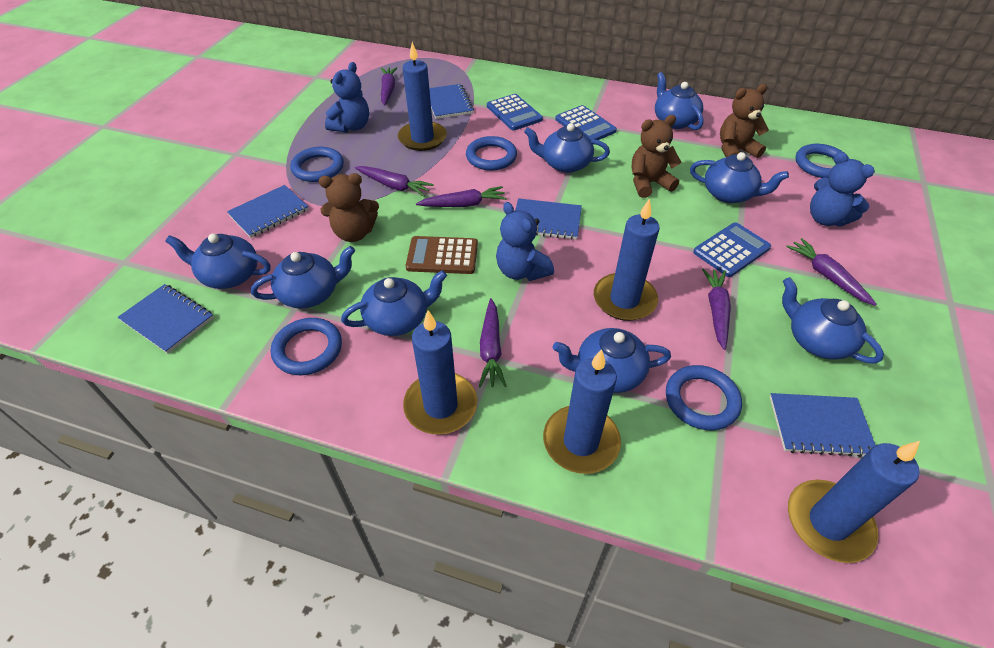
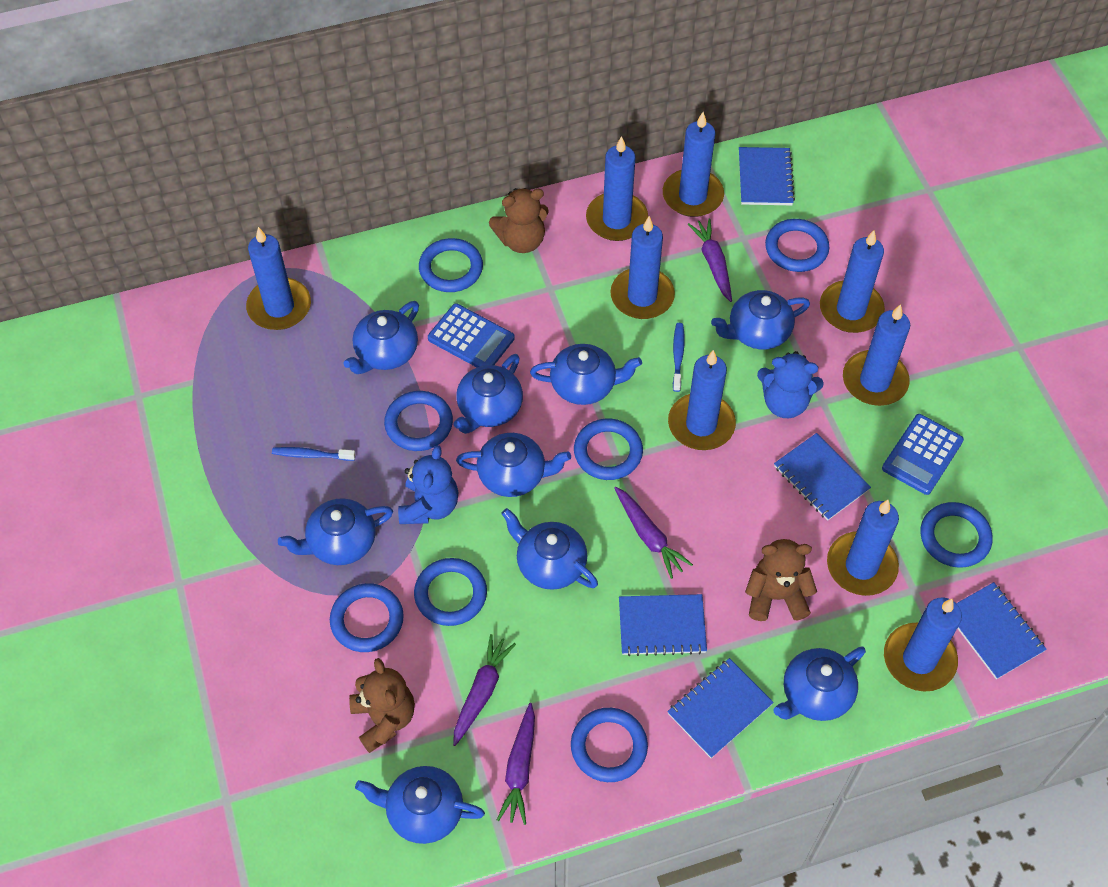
blue calculator: [487,94,543,130] [555,105,617,140] [693,222,771,277] = 3 -> [428,303,515,367] [882,414,964,495] = 2
blue candle: [398,42,447,151] [403,310,477,435] [543,349,621,474] [594,198,660,321] [788,441,920,563] = 5 -> [246,227,311,330] [586,136,648,241] [610,216,675,319] [663,112,724,217] [668,350,736,450] [820,230,885,333] [827,500,899,596] [843,304,910,406] [884,597,962,692] = 9
blue ring: [271,318,342,375] [290,147,344,182] [466,136,517,171] [666,365,742,430] [795,144,849,178] = 5 -> [330,583,404,652] [384,391,453,451] [414,558,487,626] [419,238,483,292] [571,708,648,782] [574,419,643,480] [765,219,829,272] [920,502,993,568] = 8
blue teapot: [165,234,271,289] [251,246,355,309] [341,270,447,336] [524,123,610,173] [553,328,671,393] [655,72,704,130] [690,152,789,203] [782,277,884,364] = 8 -> [278,498,393,565] [343,301,419,374] [355,766,485,844] [454,354,523,434] [456,433,571,497] [501,508,598,590] [530,344,642,405] [711,290,810,349] [773,646,866,721] = 9
blue teddy bear: [325,62,369,133] [496,202,554,281] [810,152,875,226] = 3 -> [398,445,459,524] [757,351,824,418] = 2
blue toothbrush: none = 0 -> [272,447,356,461] [673,323,684,392] = 2
brown calculator: [406,236,478,274] = 1 -> none = 0
purple carrot: [355,166,434,197] [381,67,397,105] [416,186,507,207] [479,298,506,387] [702,268,731,350] [786,238,877,306] = 6 -> [453,634,516,746] [497,703,535,825] [614,487,693,579] [688,218,732,302] = 4

